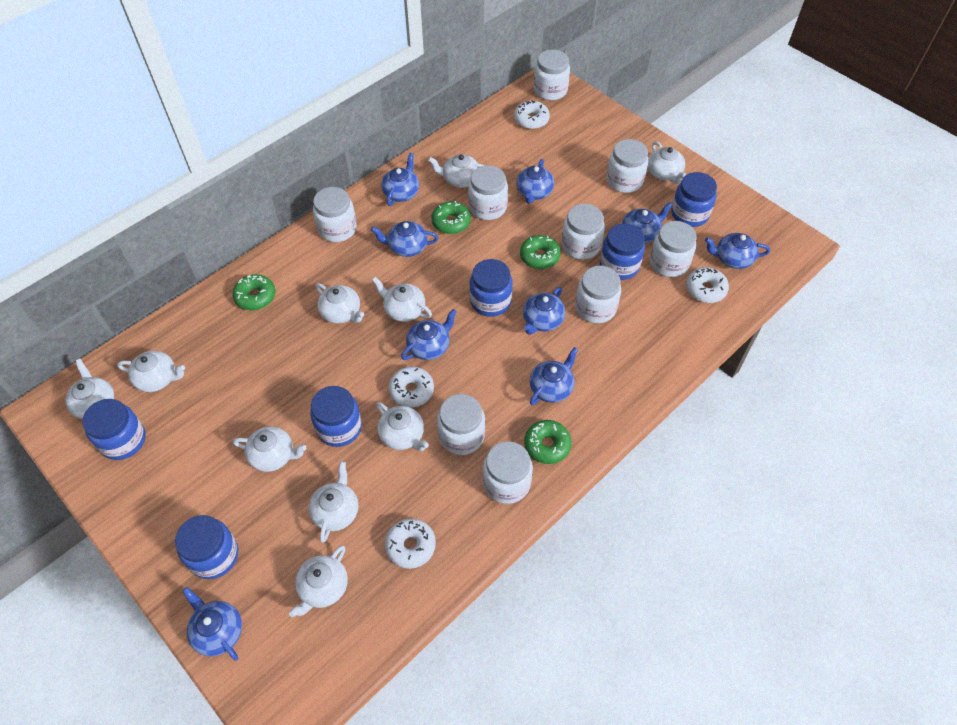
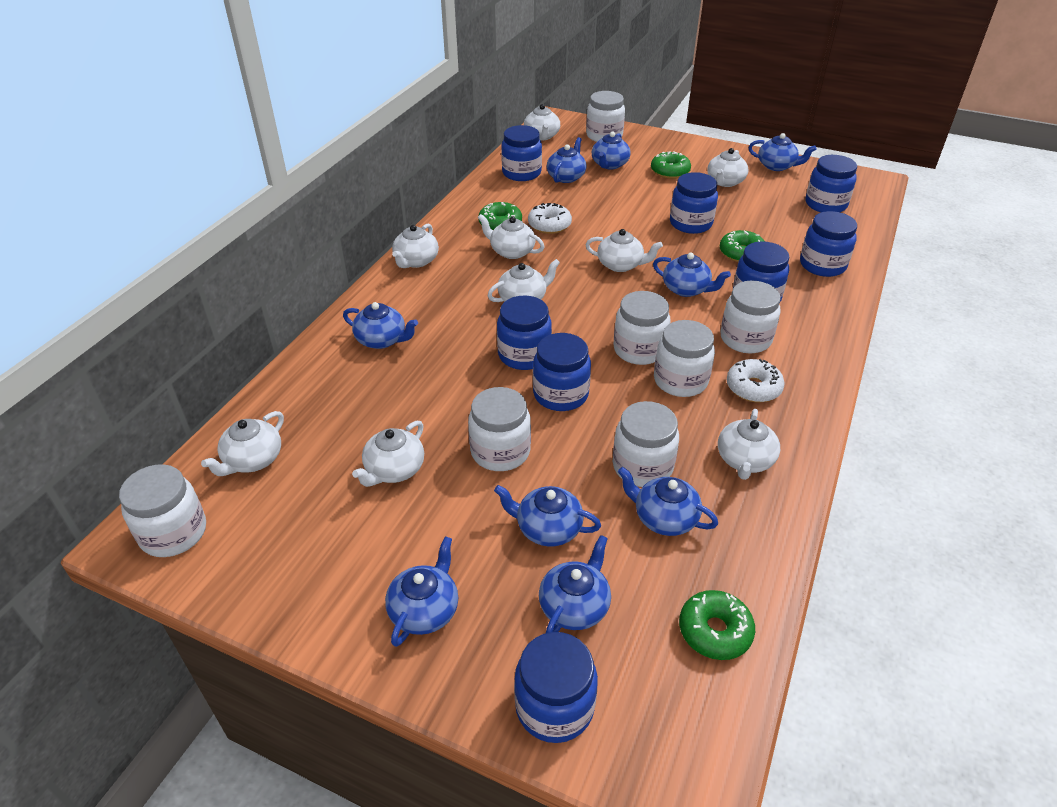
blue jar: [82,399,146,460] [175,515,238,579] [310,386,362,447] [469,259,513,317] [600,223,645,280] [671,172,717,227] = 6 -> [497,296,552,370] [501,125,542,181] [514,632,598,743] [533,333,591,411] [670,172,718,234] [733,241,789,302] [800,211,857,277] [806,155,857,212] = 8
white donut: [385,518,436,569] [388,367,434,408] [514,101,550,129] [686,267,729,303] = 4 -> [528,203,572,234] [727,359,785,402] = 2
white jar: [313,187,357,242] [437,394,485,455] [468,165,508,220] [483,441,533,504] [534,50,570,100] [561,204,605,260] [575,266,621,323] [606,139,648,193] [650,221,696,277] = 9 -> [119,464,206,557] [468,387,531,471] [586,91,625,142] [613,291,671,365] [613,401,679,487] [654,320,715,397] [721,281,781,354] = 7
white teapot: [66,359,114,419] [117,351,185,392] [233,426,306,472] [289,546,348,617] [309,461,358,543] [316,283,364,324] [372,277,432,322] [376,402,429,451] [428,154,485,188] [648,141,686,184] = 10 -> [201,411,284,476] [352,421,424,487] [392,224,439,268] [478,214,544,259] [487,259,560,302] [524,104,560,140] [586,229,663,272] [707,148,748,187] [718,409,780,480] = 9

